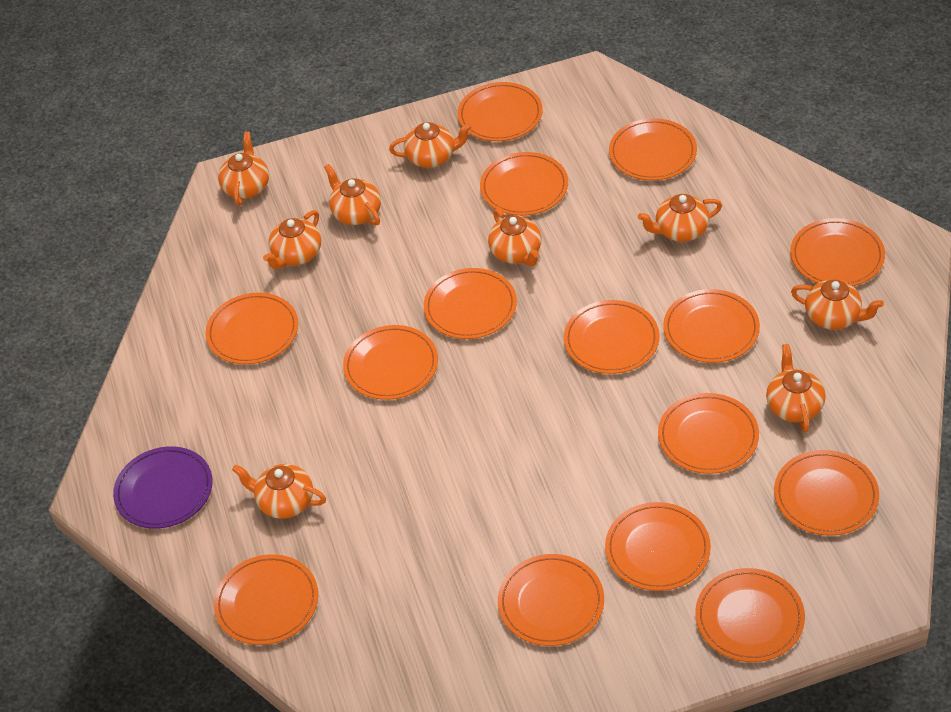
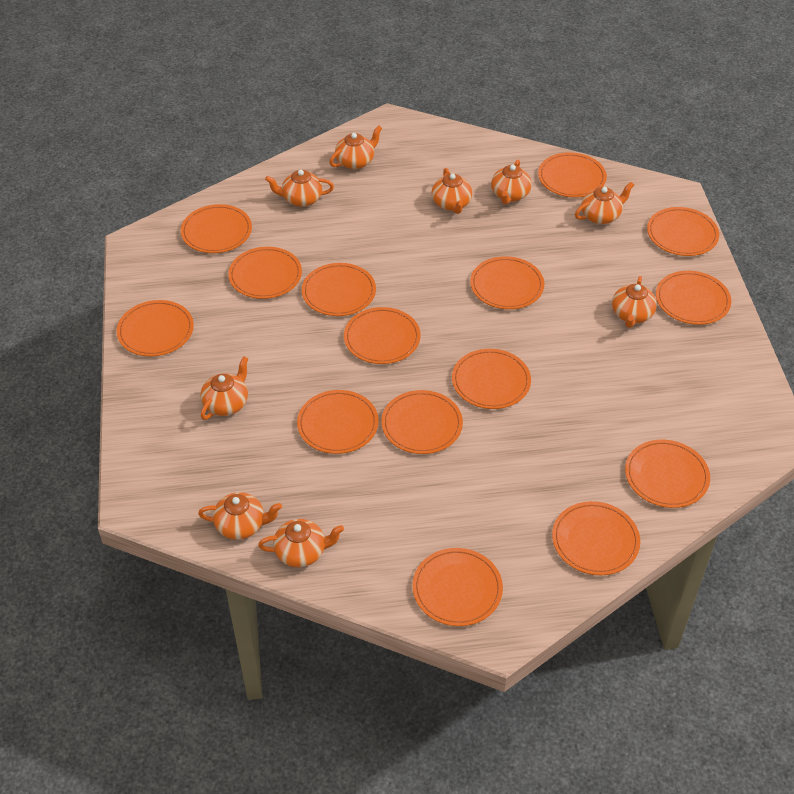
purple plate: [113,446,213,529] = 1 -> none = 0

